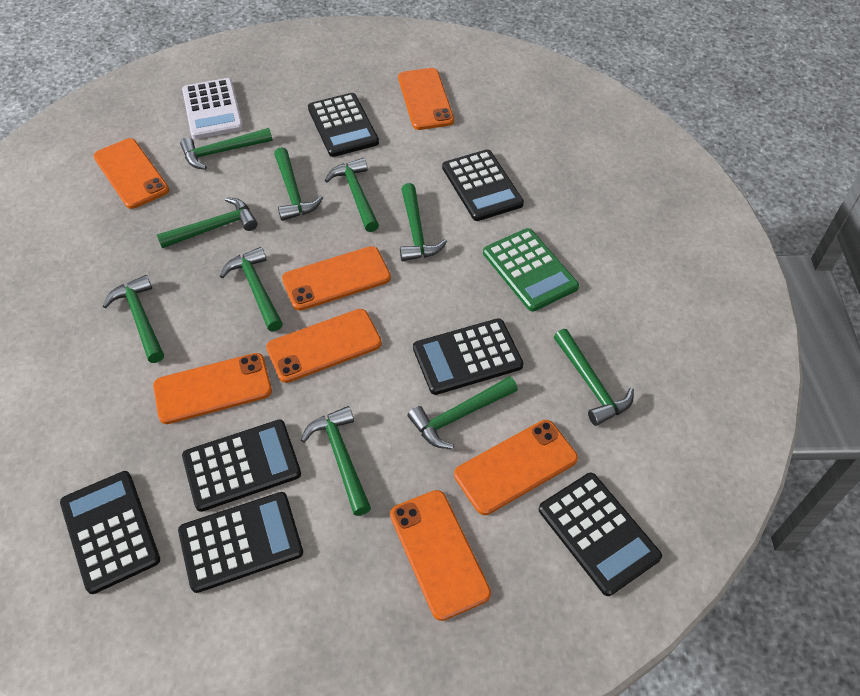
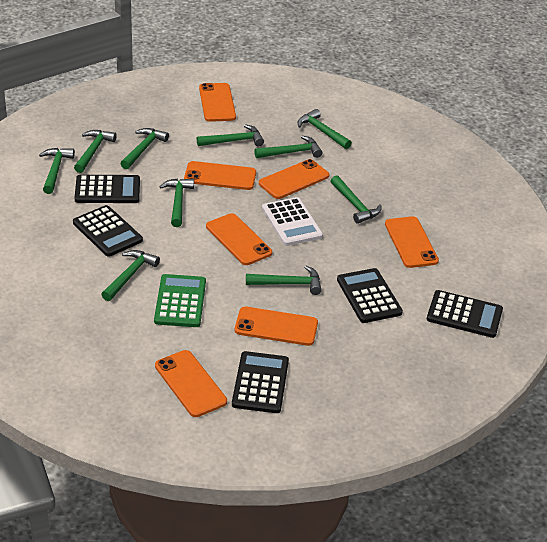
black calculator: [60,471,160,594] [178,492,303,593] [182,420,301,512] [308,93,379,157] [413,318,523,395] [442,149,524,221] [539,473,662,596] = 7 -> [73,205,143,257] [74,175,140,203] [232,351,289,413] [337,268,403,323] [427,290,503,338] = 5

